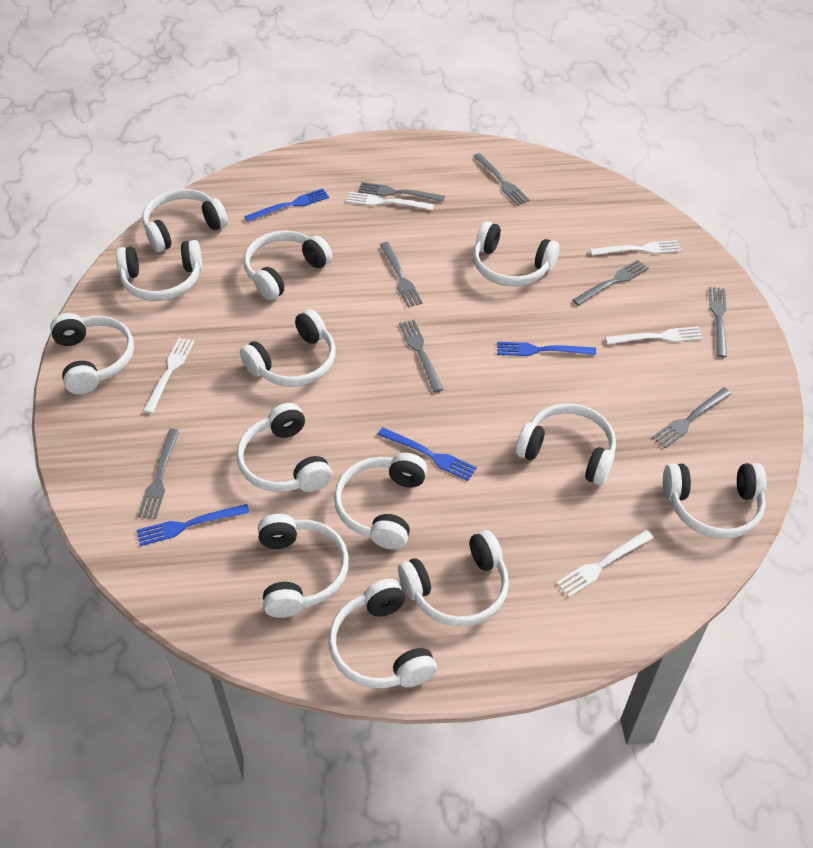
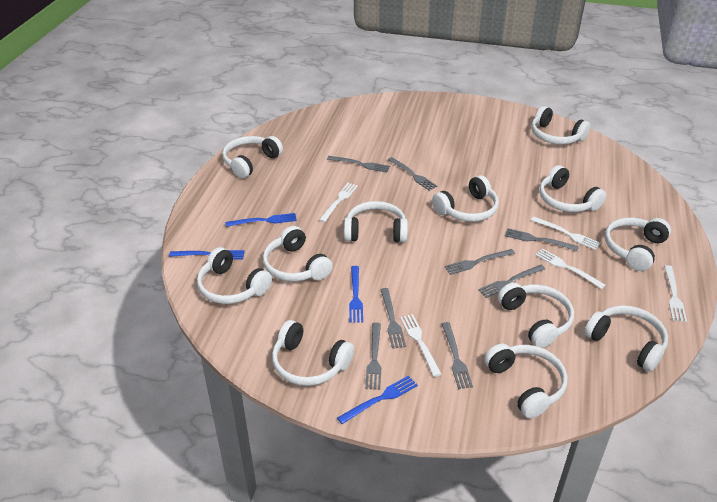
white headphones: [50,313,134,395] [116,240,202,301] [142,189,228,252] [237,403,332,492] [240,309,336,387] [244,230,332,300] [258,514,349,618] [329,579,437,688] [334,453,427,550] [398,530,509,627] [473,221,560,286] [516,403,616,485] [663,463,767,539] = 13 -> [197,247,272,304] [222,136,283,178] [263,226,333,282] [272,320,354,386] [344,201,408,243] [432,175,499,222] [484,344,567,418] [498,283,574,348] [531,106,590,144] [539,165,606,212] [584,305,668,372] [605,217,671,271] = 12

